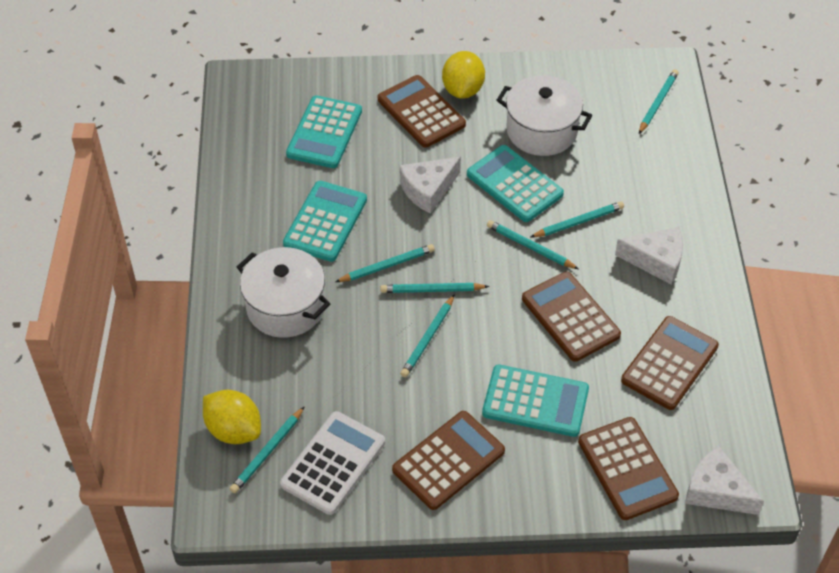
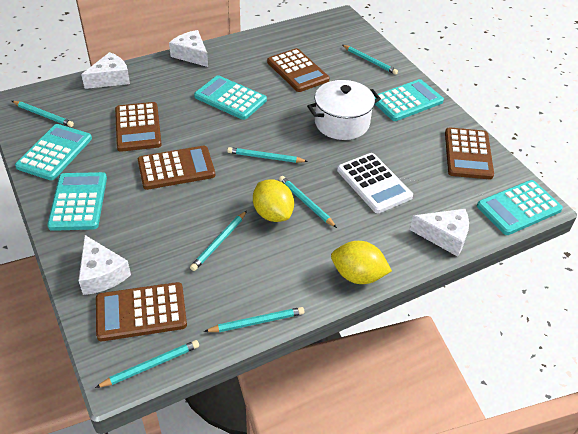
turquoise calculator: [283,181,367,262] [286,95,362,168] [467,145,564,222] [482,365,589,437] = 4 -> [15,124,92,180] [47,172,107,231] [194,75,267,120] [374,79,444,121] [477,180,563,235] = 5
white cheese: [399,157,461,214] [615,227,683,285] [685,446,764,515] = 3 -> [78,235,131,295] [81,52,130,89] [169,30,208,67] [410,209,469,257] = 4
white pot: [237,247,330,338] [497,75,592,156] = 2 -> [307,80,381,140] = 1

